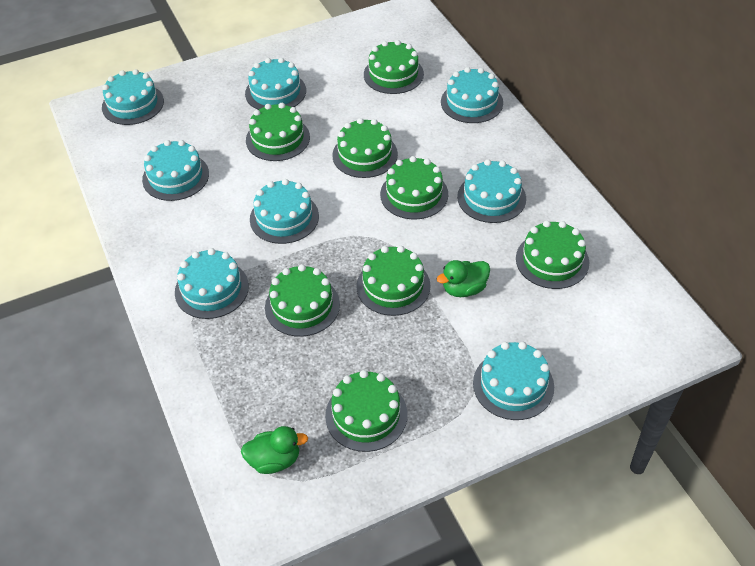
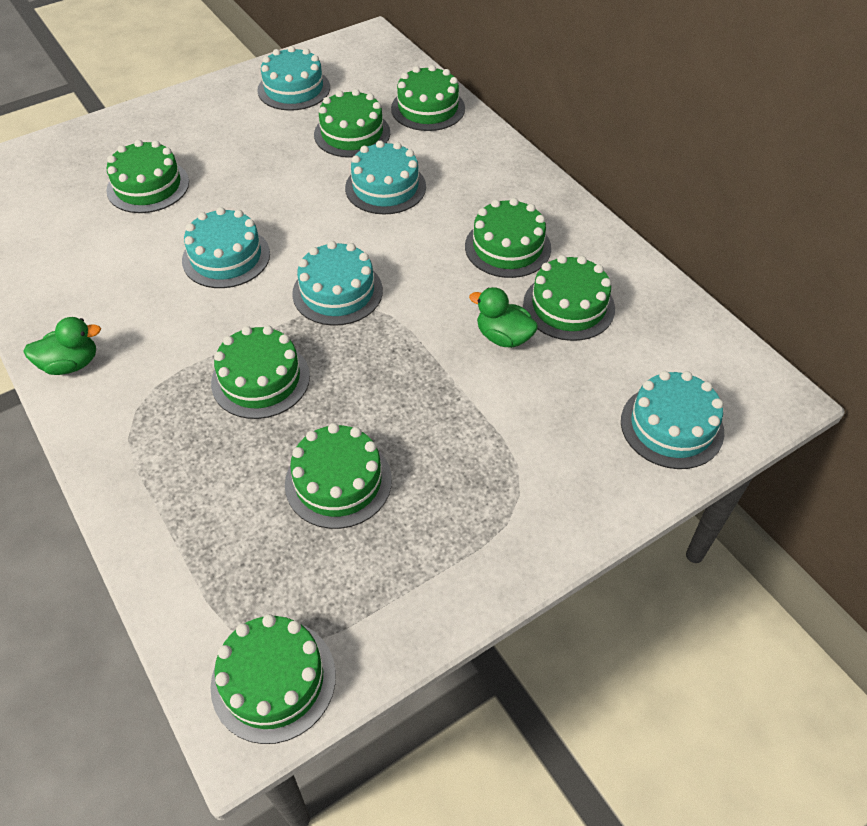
turquoise cake: [102,69,164,125] [142,140,209,201] [175,248,249,319] [245,58,306,110] [250,179,319,244] [441,67,503,123] [457,159,526,223] [473,342,554,420] = 8 -> [182,207,270,288] [257,46,330,111] [292,241,383,326] [345,141,426,214] [621,371,724,469] = 5

